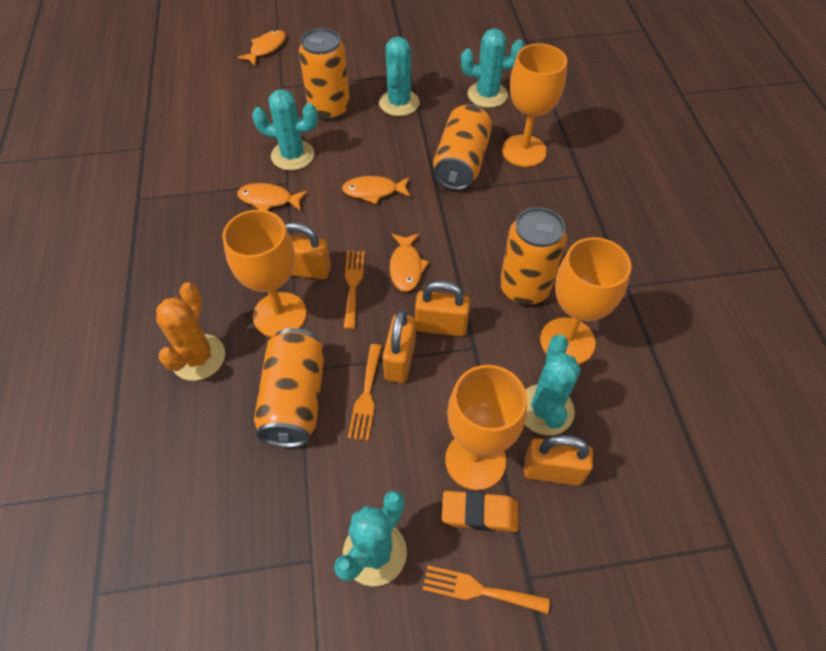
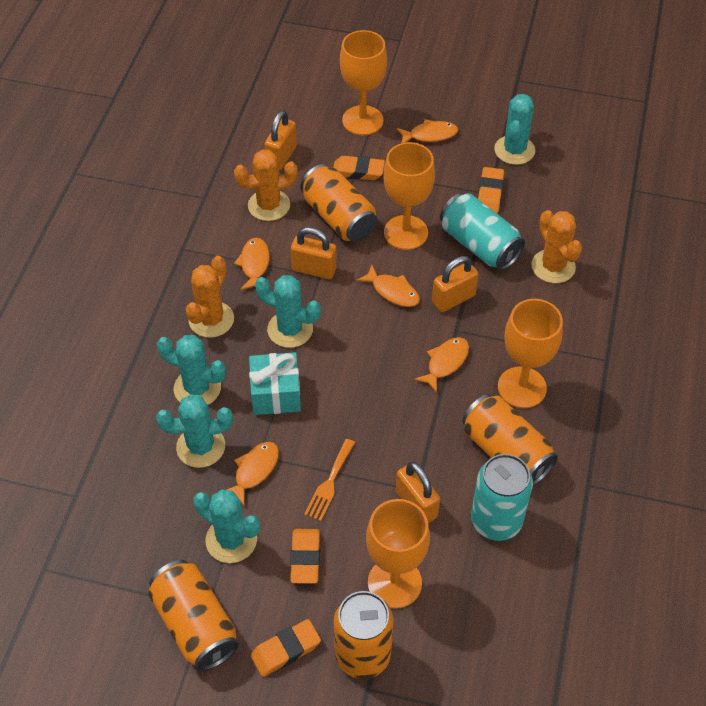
orange cactus: [156,282,225,381] = 1 -> [186,256,234,338] [234,149,298,221] [531,210,582,283] = 3
orange eraser: [442,491,518,532] = 1 -> [251,619,321,677] [290,529,320,584] [333,156,385,180] [478,167,504,213] = 4
orange fish: [237,183,308,211] [238,30,286,65] [342,176,411,204] [389,233,429,292] = 4 -> [227,442,279,506] [234,238,270,290] [356,265,420,307] [397,119,458,143] [414,337,469,393] = 5
orange fork: [344,251,365,329] [348,344,382,441] [423,565,550,614] = 3 -> [304,439,355,521] = 1
turquoise can: none = 0 -> [440,193,525,270] [471,454,533,541] = 2
turquoise gift: none = 0 -> [249,352,301,415] = 1

